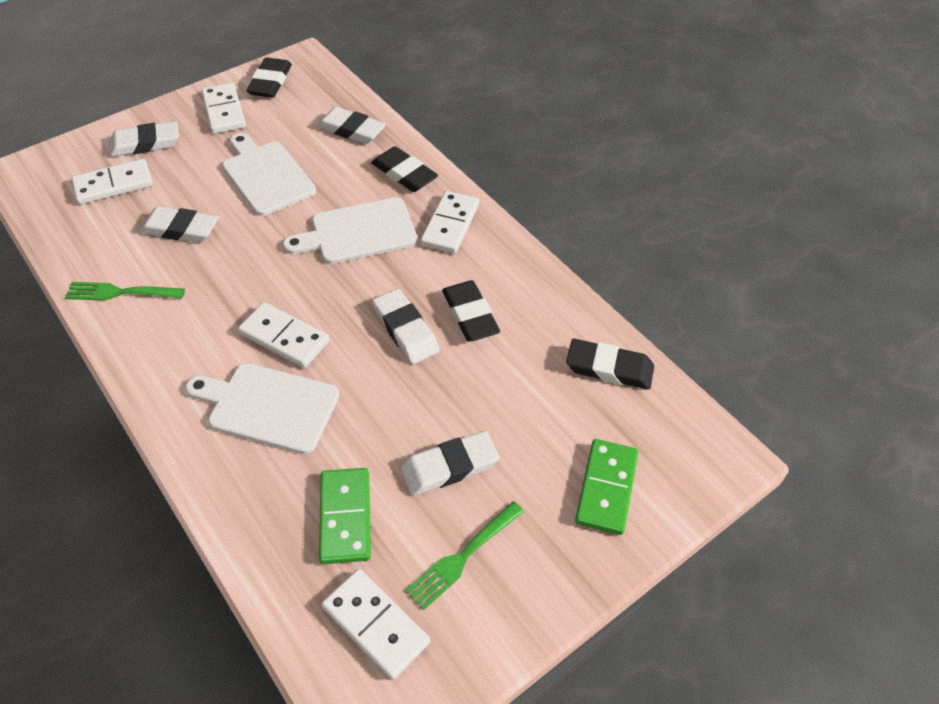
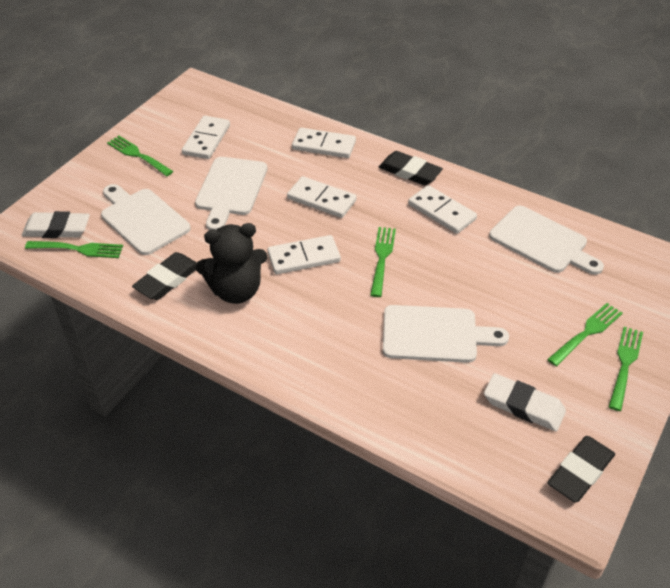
black eraser: [246,58,292,98] [371,147,438,192] [442,280,500,341] [566,339,654,390] = 4 -> [132,252,197,300] [379,151,443,185] [548,436,615,502] = 3
black teddy bear: none = 0 -> [196,223,267,304] = 1
green domino: [319,468,371,564] [575,439,638,535] = 2 -> none = 0
green fork: [65,282,185,301] [406,501,524,610] = 2 -> [25,241,123,258] [107,136,173,176] [370,227,396,297] [547,303,623,366] [609,327,643,411] = 5
white cutting board: [186,363,339,454] [222,133,316,216] [283,197,417,264] = 3 -> [101,184,191,255] [195,157,267,230] [383,305,509,363] [489,206,604,275] = 4
white eraser: [109,121,179,157] [139,206,218,243] [317,107,386,144] [372,289,439,364] [401,431,499,496] = 5 -> [22,211,90,238] [484,373,566,431] = 2

